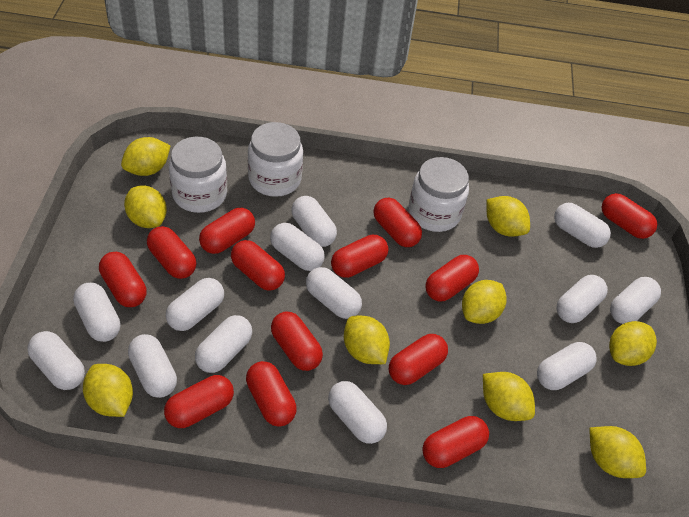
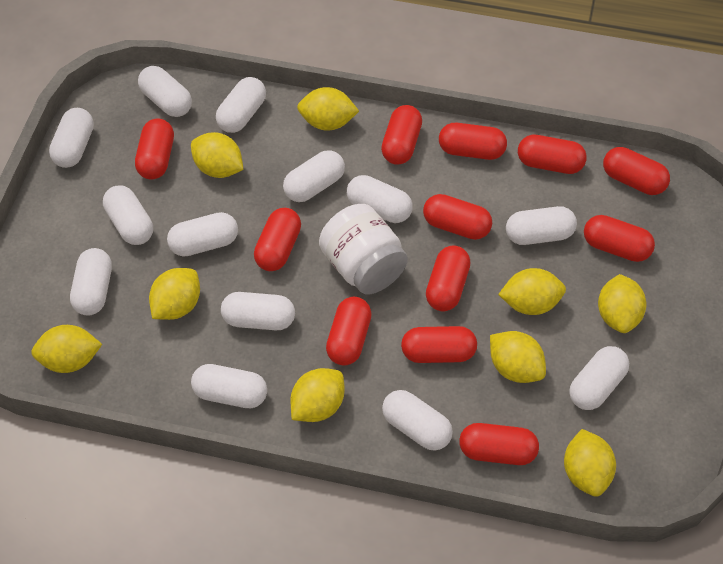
red capsule: [99,252,147,307] [147,226,196,279] [164,375,234,428] [199,208,255,254] [231,240,285,291] [246,361,297,427] [271,312,323,371] [331,235,388,278] [374,198,422,247] [389,334,448,385] [422,416,489,468] [426,255,479,302] [602,193,657,239] = 13 -> [135,118,174,180] [254,208,301,271] [326,297,372,365] [381,105,422,165] [401,326,477,363] [423,194,492,240] [426,246,471,311] [439,123,507,160] [459,423,539,465] [518,135,587,174] [584,215,655,262] [603,147,670,195] = 12
white jar: [169,137,227,213] [248,122,303,197] [408,157,469,232] = 3 -> [319,204,408,295] = 1

